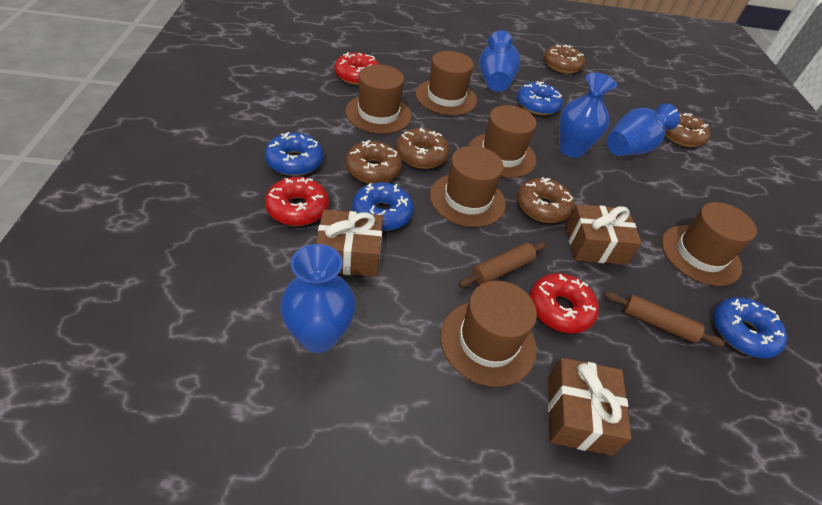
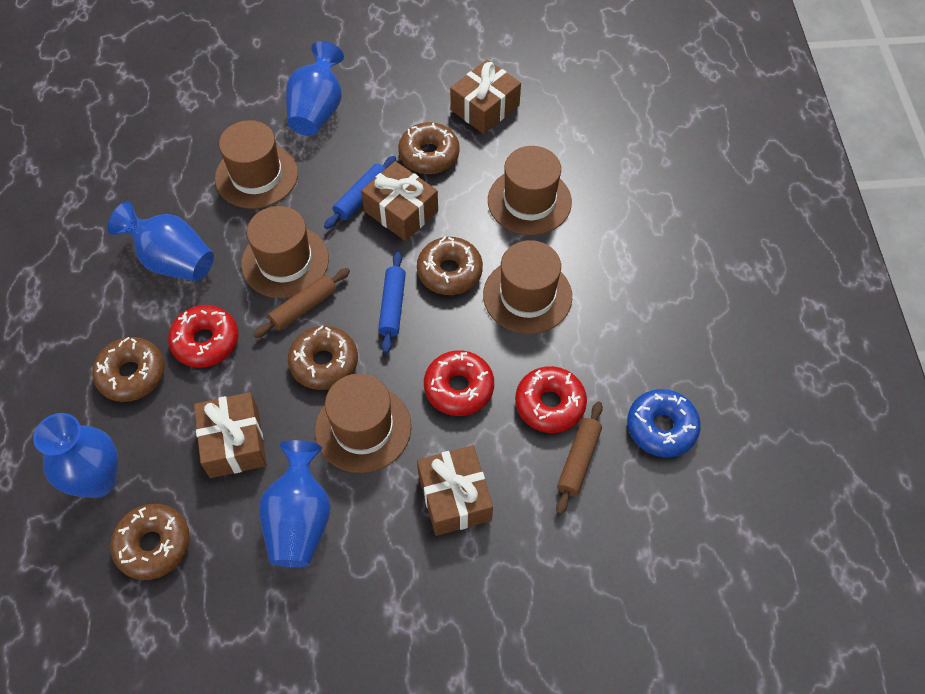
blue donut: [265,132,323,176] [352,182,413,231] [517,81,563,115] [714,297,787,358] = 4 -> [627,389,701,458] = 1
blue rolling pin: none = 0 -> [324,156,396,229] [378,252,406,354] = 2
brown gift: [316,209,383,277] [548,358,631,456] [565,204,642,265] = 3 -> [194,392,267,478] [361,161,438,241] [417,445,493,536] [450,60,521,134] = 4
brown hat: [345,65,412,134] [416,51,477,116] [430,146,506,227] [440,281,537,387] [469,105,537,178] [661,202,757,286] = 6 -> [215,120,298,209] [241,206,329,298] [315,374,411,473] [483,240,572,334] [488,146,572,235] = 5

